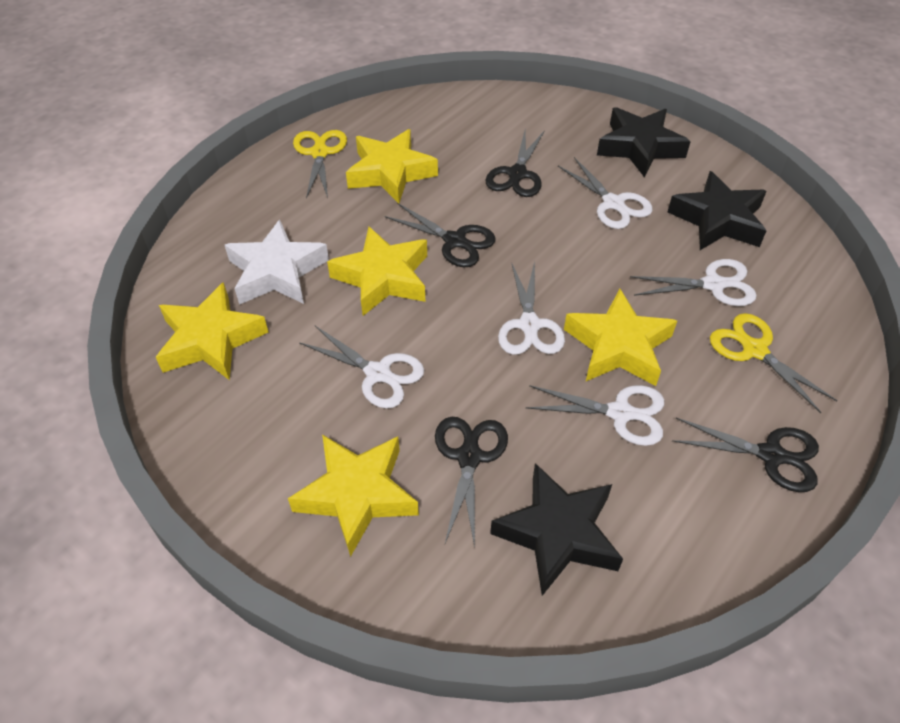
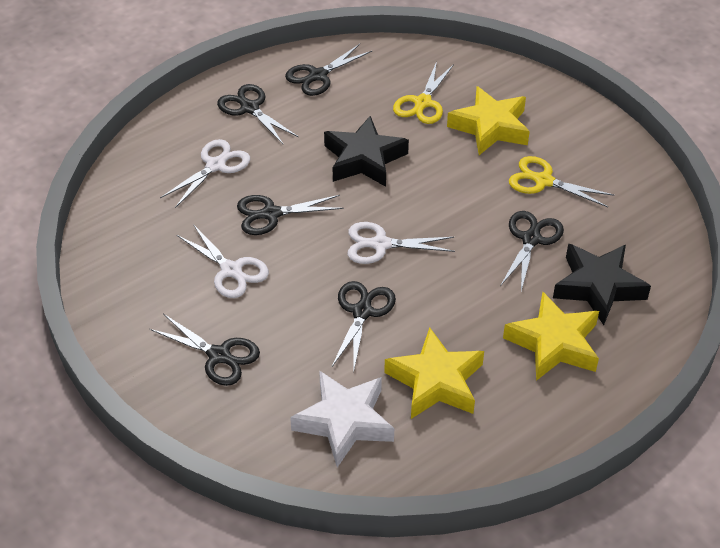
black scissors: [385,203,496,267] [435,417,508,547] [485,130,545,197] [672,418,819,492] = 4 -> [150,314,260,386] [217,84,299,144] [237,195,344,235] [285,44,372,96] [331,281,396,369] [500,211,564,291] = 6
black star: [490,463,623,596] [597,107,691,178] [668,171,766,250] = 3 -> [324,116,409,187] [553,244,651,325] = 2
white scissors: [299,326,424,409] [498,261,565,355] [526,385,665,446] [558,157,653,229] [630,259,757,306] = 5 -> [160,139,250,208] [177,224,269,298] [348,222,455,264] = 3
yellow star: [156,282,269,380] [288,434,419,557] [327,227,427,316] [346,129,438,203] [564,289,677,386] = 5 -> [384,327,484,419] [447,86,530,155] [503,292,599,381] = 3

